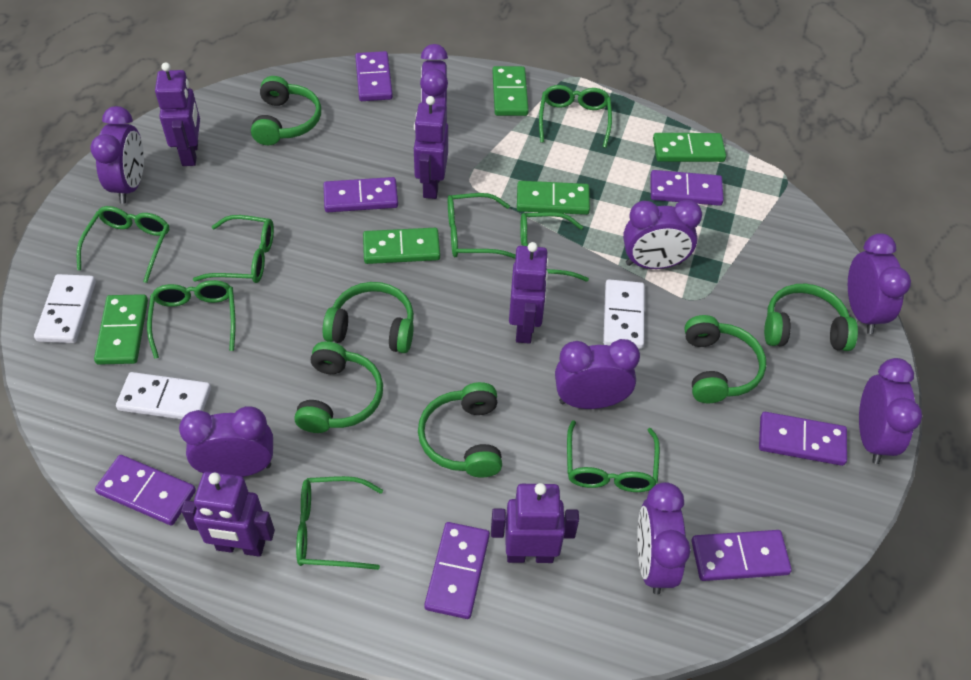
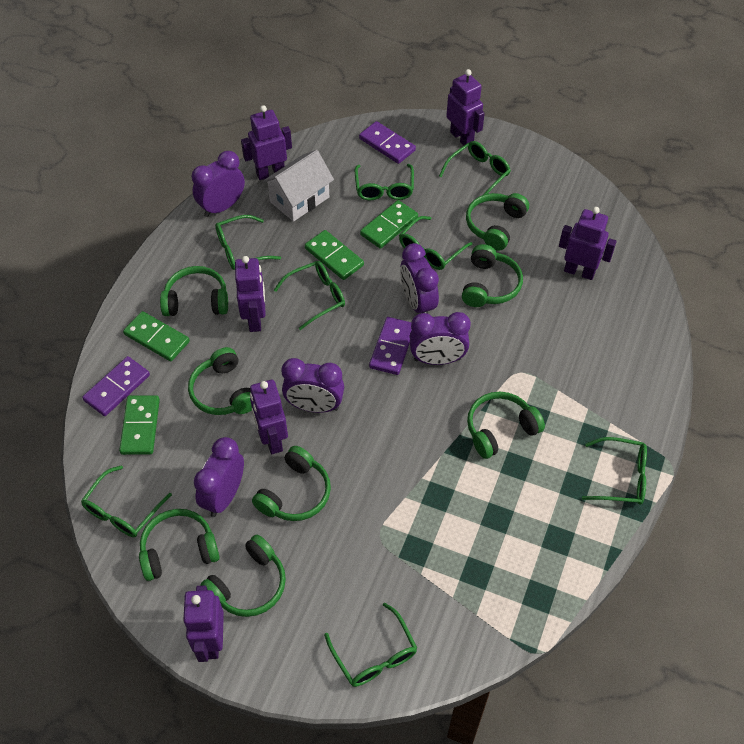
green domino: [94,294,148,365] [363,228,440,264] [492,66,529,116] [517,181,590,215] [653,133,726,162] = 5 -> [119,395,160,455] [123,311,190,361] [305,230,364,280] [360,200,418,249] = 4
green headphones: [251,76,321,145] [294,341,383,433] [322,282,414,353] [418,382,502,477] [684,315,766,403] [764,284,858,351] = 6 -> [139,509,219,581] [160,266,228,316] [188,347,252,415] [200,535,286,617] [252,446,331,521] [462,244,523,307] [466,193,529,251] [467,392,545,459] = 8
purple clock: [90,106,144,204] [179,406,273,477] [420,44,448,123] [555,339,640,409] [623,200,702,269] [637,482,691,595] [848,233,911,334] [859,358,922,464] = 8 -> [192,151,245,217] [194,437,244,517] [282,358,344,413] [400,243,439,314] [409,312,471,365] = 5
purple domino: [95,455,196,526] [323,177,398,212] [355,51,393,101] [424,522,490,619] [650,170,724,206] [691,530,792,581] [759,412,847,466] = 7 -> [82,356,150,416] [359,121,416,164] [369,317,412,375] = 3
purple robot: [155,62,200,166] [181,471,275,557] [414,96,448,199] [491,483,579,563] [509,242,549,344] = 5 -> [183,585,224,662] [235,256,266,332] [241,105,292,180] [250,380,288,454] [446,69,485,145] [559,207,617,280] = 6
white domino: [34,274,96,343] [116,372,211,419] [603,279,644,349] = 3 -> none = 0
white house: none = 0 -> [262,150,334,222] = 1

